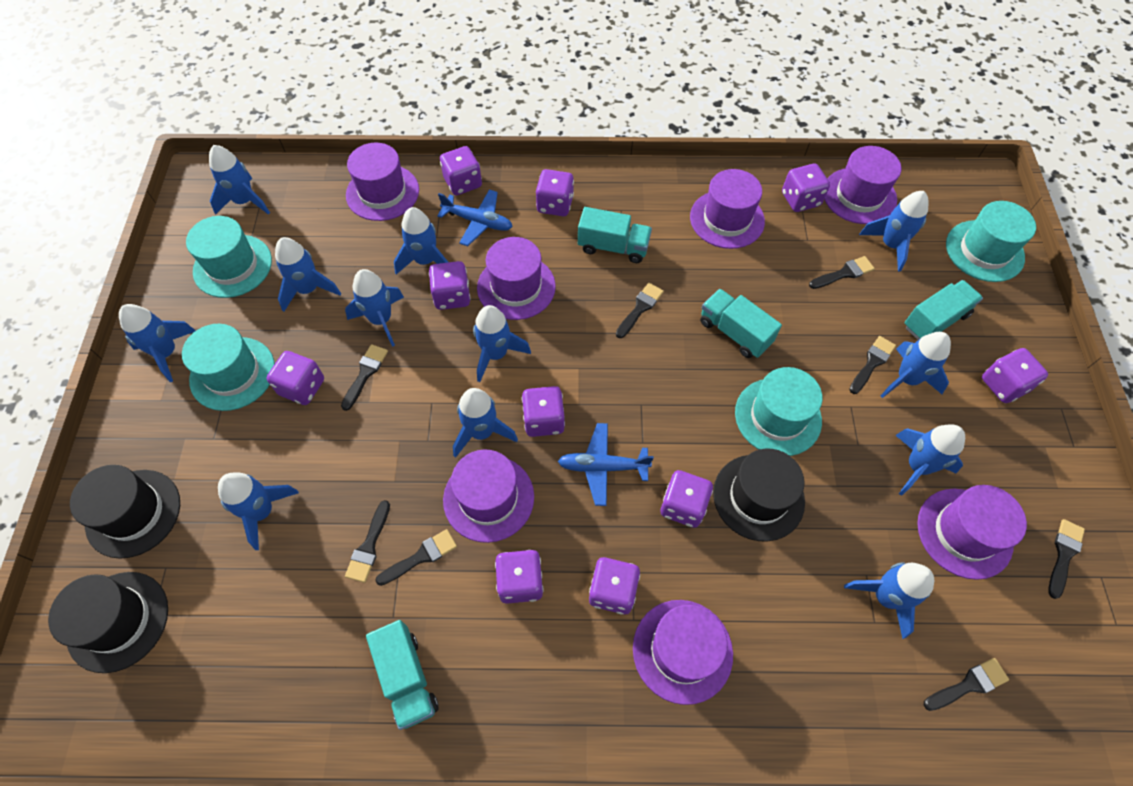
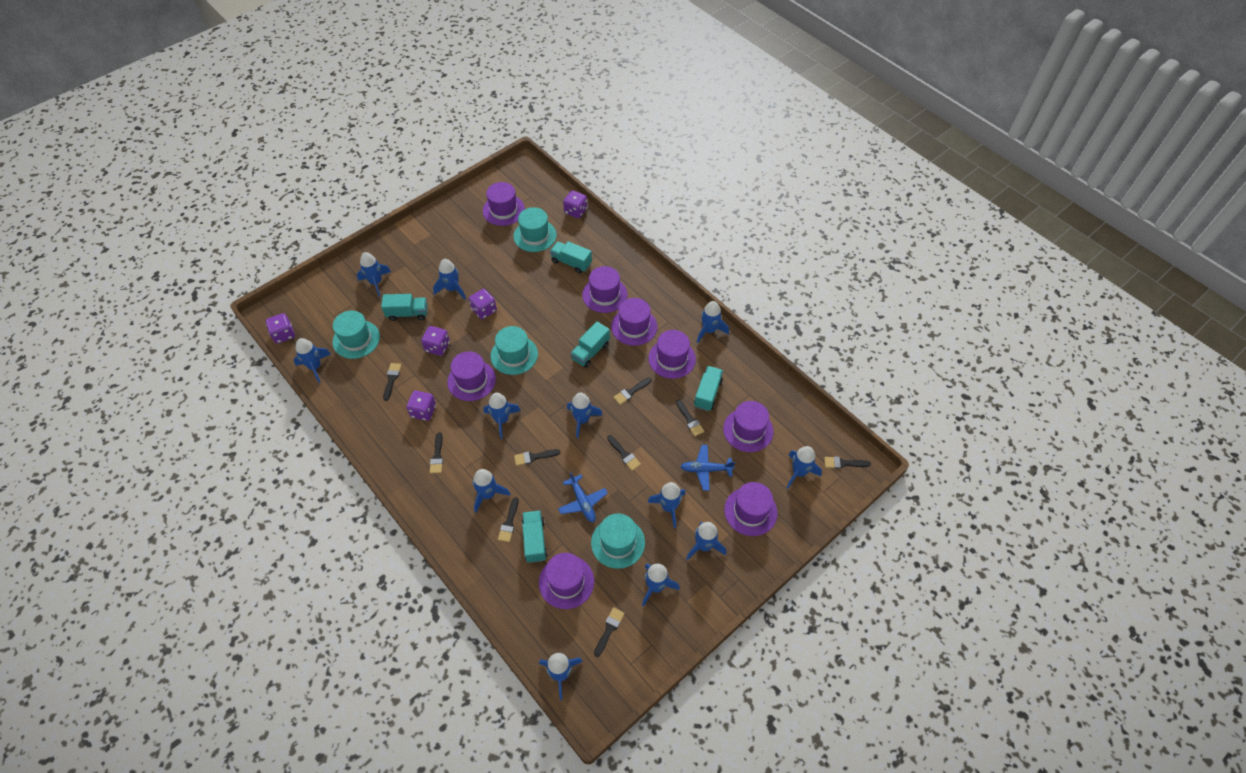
black brush: [341,344,388,411] [345,500,390,583] [375,529,457,586] [616,283,664,338] [809,256,875,289] [849,336,896,394] [924,658,1009,711] [1048,519,1085,599] = 8 -> [383,363,401,401] [430,432,443,473] [498,497,519,542] [514,449,560,466] [594,607,625,657] [607,435,641,471] [613,377,652,405] [676,399,704,436] [824,456,871,469] = 9
black hat: [48,572,168,673] [70,465,180,559] [713,449,805,542] = 3 -> none = 0
purple dice: [267,351,324,405] [429,261,470,310] [440,146,482,195] [495,550,543,604] [522,386,565,437] [536,169,574,216] [589,557,640,614] [661,470,713,528] [782,164,830,212] [982,348,1048,403] = 10 -> [266,313,295,344] [406,391,436,421] [421,326,450,356] [469,289,497,319] [563,190,587,218] = 5
purple hat: [346,143,419,221] [443,449,534,543] [477,237,556,320] [633,600,733,705] [690,169,765,249] [824,146,902,224] [917,485,1027,580] = 7 -> [447,351,496,401] [483,182,525,226] [539,553,594,609] [582,266,627,313] [611,298,657,346] [648,330,696,379] [723,401,773,452] [724,482,778,536] = 8
turquoise truck: [366,620,439,730] [578,207,652,263] [700,289,782,358] [904,280,983,340] = 4 -> [381,294,428,321] [522,510,547,563] [550,241,592,274] [571,321,610,368] [694,366,723,411] = 5

